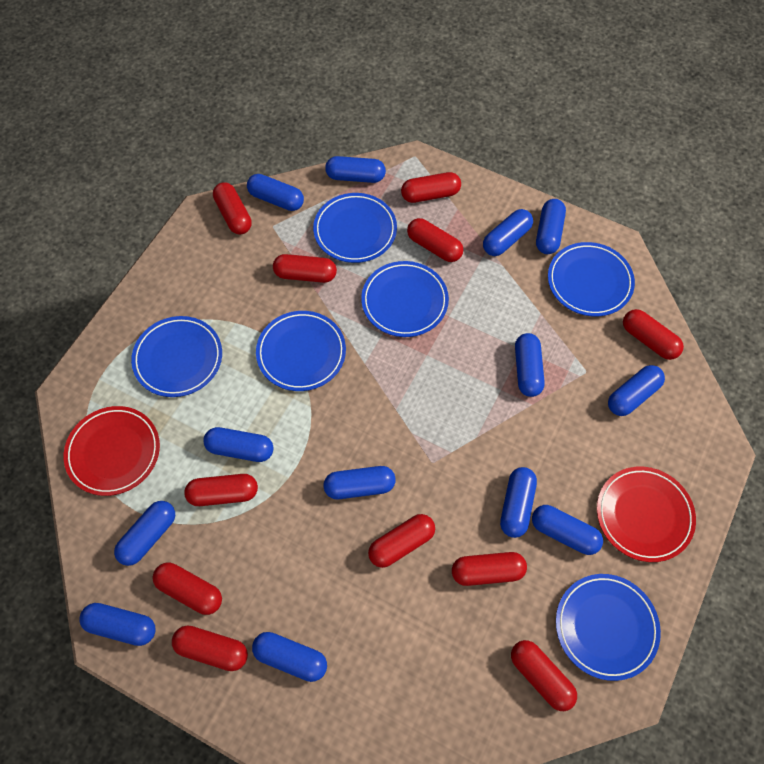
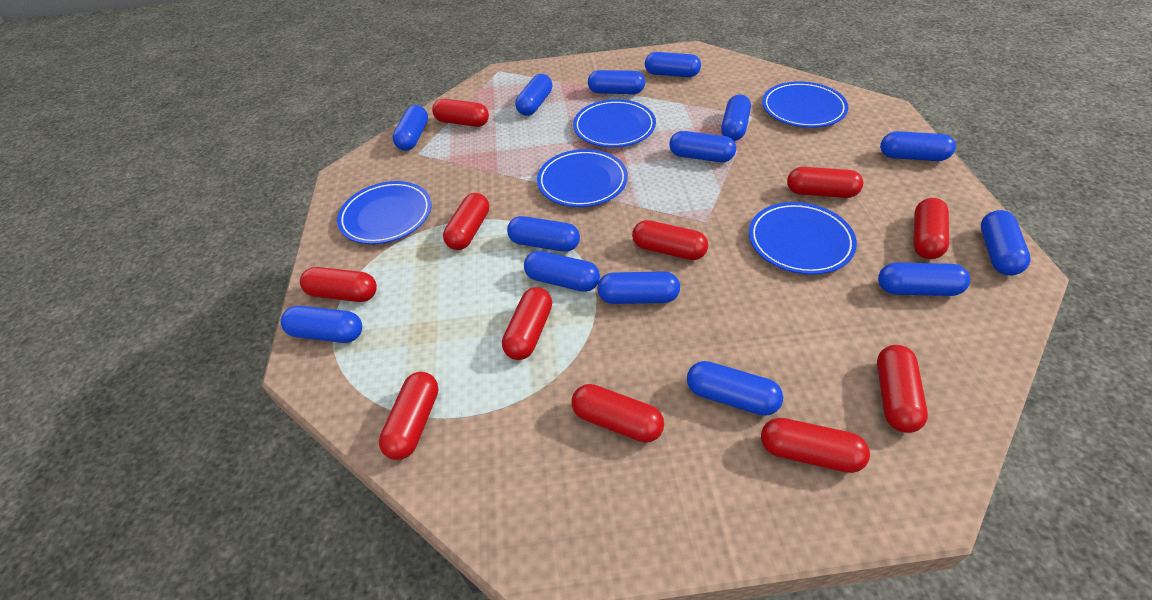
blue capsule: [79,603,156,646] [114,501,175,566] [203,427,274,462] [247,174,304,211] [252,632,327,682] [324,466,396,499] [325,156,386,183] [483,209,533,256] [500,467,537,538] [515,333,545,397] [532,505,603,555] [536,199,566,254] [608,365,665,416] = 13 -> [281,306,362,343] [392,105,428,151] [507,216,580,252] [515,74,552,116] [524,251,600,292] [588,70,645,94] [597,271,680,304] [645,52,701,77] [669,131,736,162] [687,361,783,416] [721,94,751,141] [878,263,970,296] [880,131,956,161] [981,210,1031,275] = 14
blue plate: [131,316,222,397] [256,311,346,391] [313,193,397,263] [361,261,449,337] [548,242,635,316] [556,574,661,681] = 6 -> [337,181,431,244] [537,149,628,207] [573,99,656,147] [749,202,857,275] [762,81,848,128] = 5
red plate: [64,406,160,496] [597,467,696,562] = 2 -> none = 0

